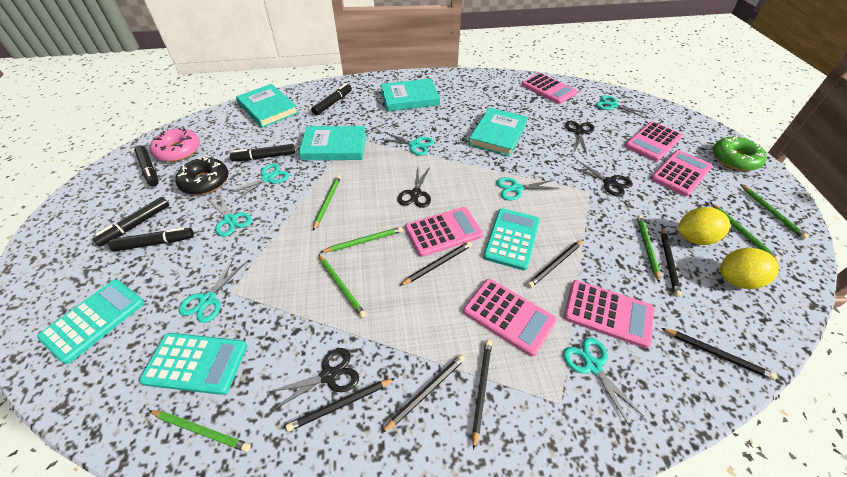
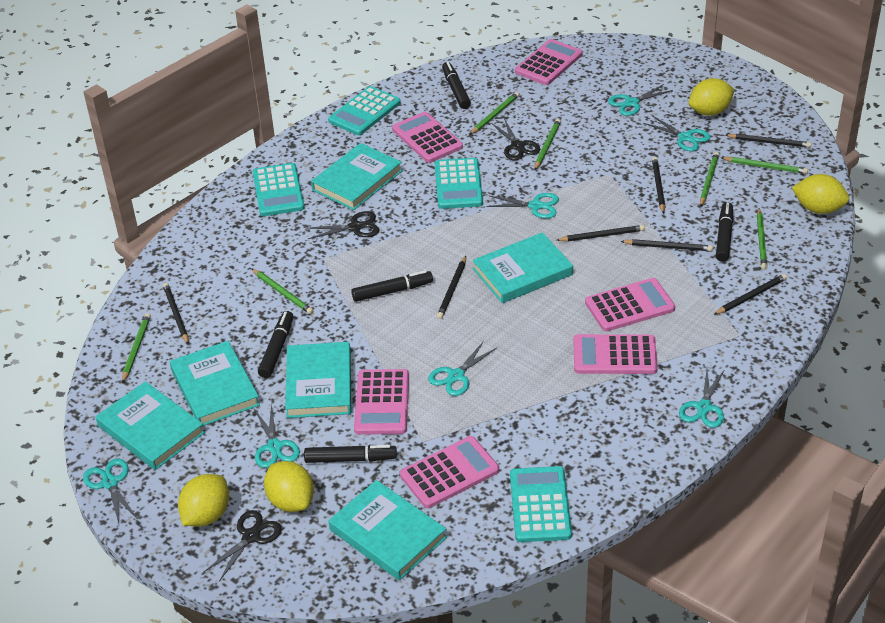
black donut: [176,157,229,195] = 1 -> none = 0
black scissors: [266,348,359,411] [397,166,431,208] [565,121,594,154] [571,160,633,197] = 4 -> [204,510,282,581] [306,211,379,239] [491,118,540,160] = 3
green donut: [713,136,767,171] = 1 -> none = 0
pink donut: [150,128,200,162] = 1 -> none = 0
turquoise book: [236,84,298,128] [299,126,366,160] [381,78,440,111] [469,107,528,157] = 4 -> [96,381,205,470] [170,341,260,427] [285,342,351,418] [311,143,402,210] [329,480,447,581] [472,232,573,303] = 6
turquoise calculator: [37,279,145,364] [139,333,247,395] [483,208,540,270] = 3 -> [253,163,305,216] [328,86,401,135] [435,158,483,209] [510,466,572,542] = 4
yellow lemon: [678,207,730,245] [720,248,779,289] = 2 -> [178,474,229,526] [264,461,314,512] [689,78,735,116] [792,174,849,214] = 4

